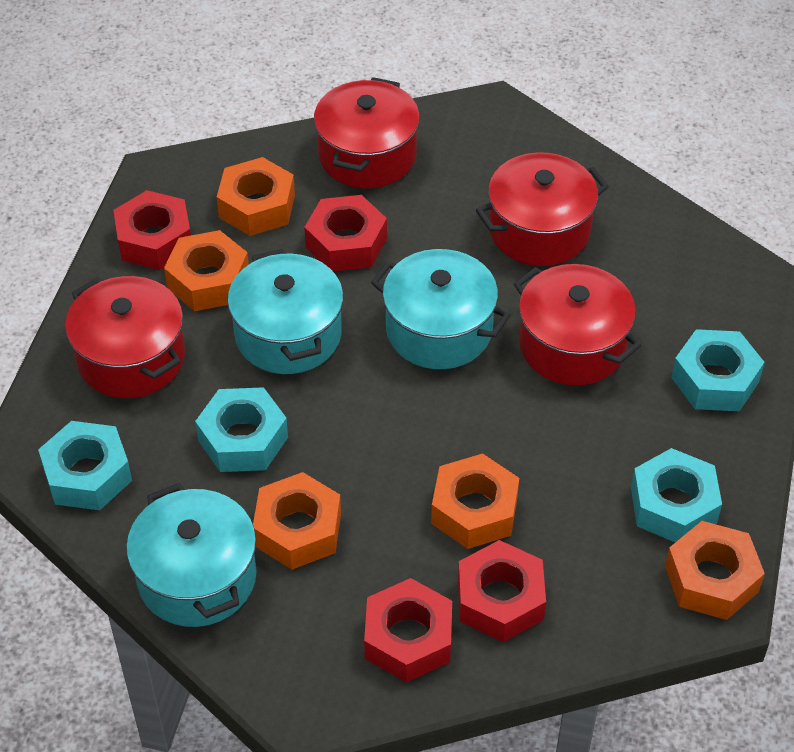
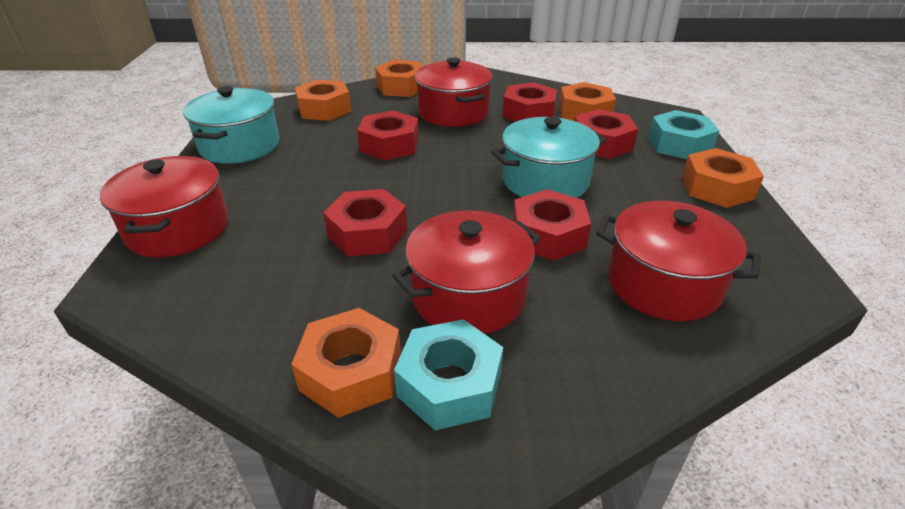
red nut: [113,190,191,270] [304,195,387,272] [364,578,452,683] [458,540,546,642] = 4 -> [323,189,407,257] [357,111,419,161] [503,83,557,122] [513,189,591,261] [574,109,638,159] = 5
turquoise nut: [38,421,132,510] [195,387,288,472] [631,448,722,542] [671,329,765,411] = 4 -> [394,319,503,430] [648,110,719,159] = 2
turquoise pot: [126,483,256,627] [227,249,343,374] [371,249,510,369] = 3 -> [183,86,280,164] [491,117,606,198] = 2

